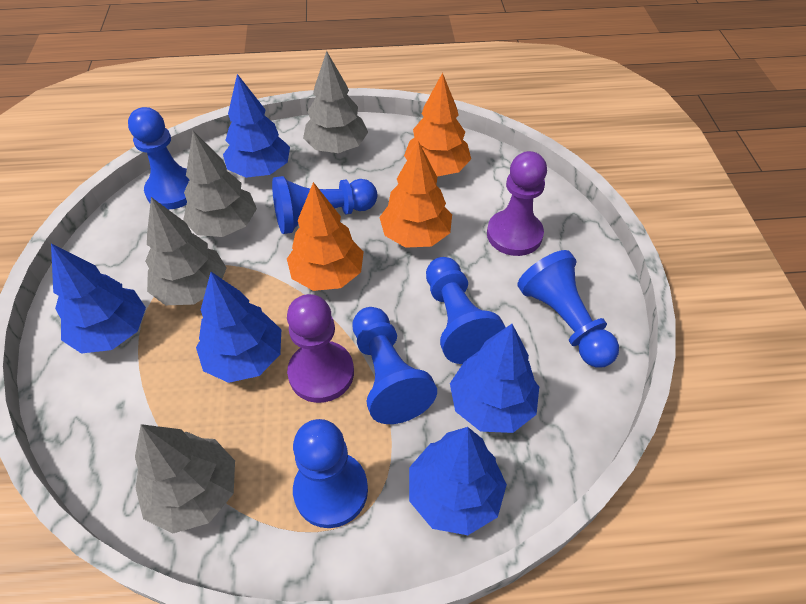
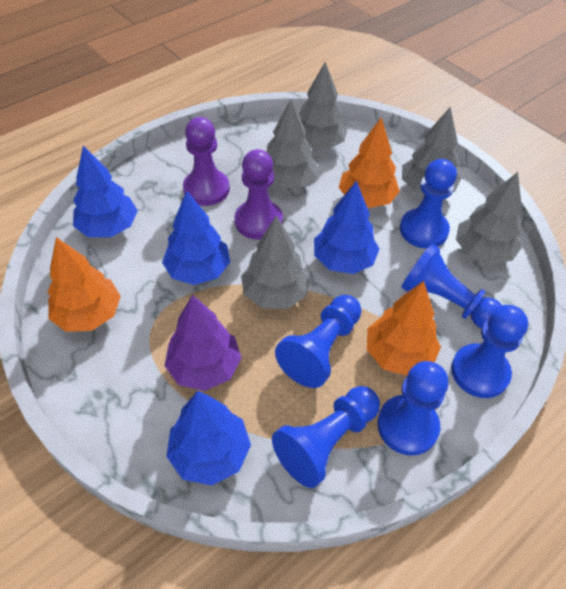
blue tree: [51,243,146,354] [196,272,281,383] [223,74,290,178] [409,427,507,535] [450,324,539,433] = 5 -> [73,145,138,237] [162,190,230,285] [166,391,251,486] [314,181,379,274] = 4
grey tree: [135,424,235,534] [145,197,226,305] [183,131,257,237] [303,51,368,153] = 4 -> [241,215,310,309] [267,99,317,188] [299,62,348,149] [402,107,461,194] [456,172,522,264] = 5
purple tree: none = 0 -> [165,295,241,391] = 1

